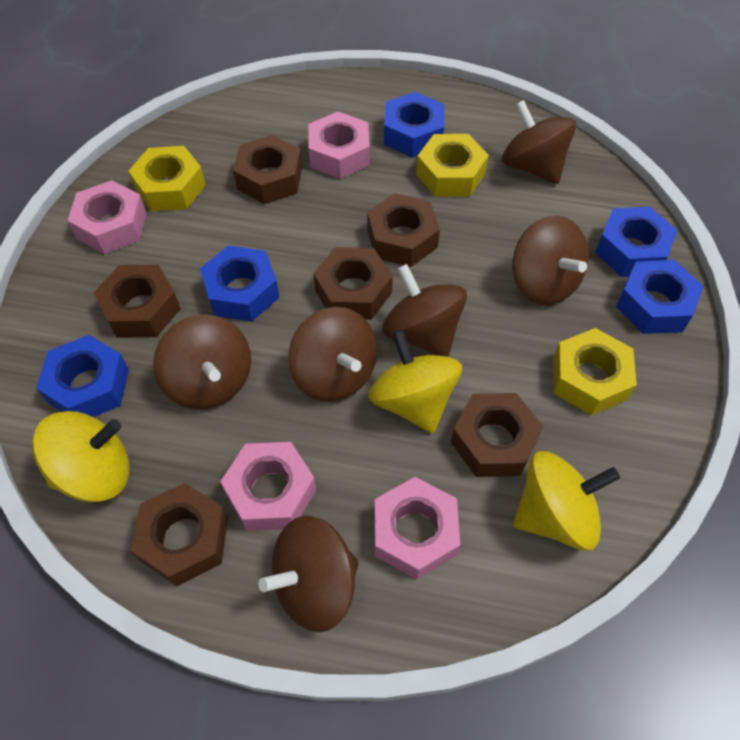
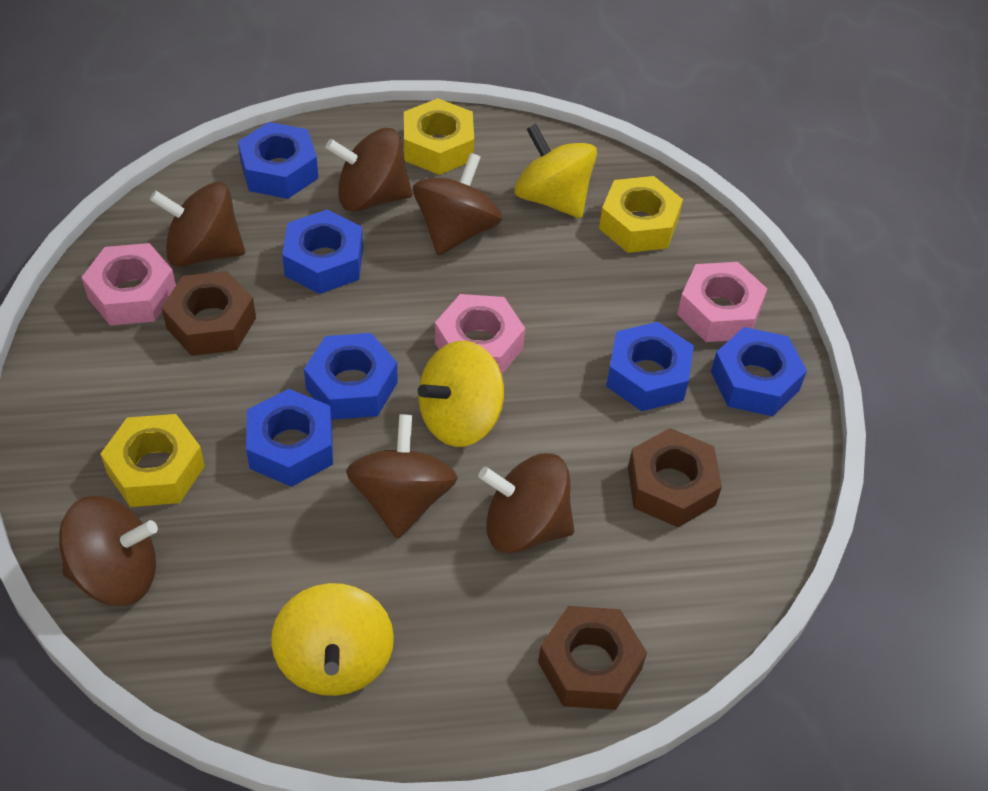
blue nut: [36,335,129,417] [200,245,279,322] [384,92,444,158] [595,207,677,277] [616,260,704,334] = 5 -> [238,122,318,199] [246,389,333,487] [282,210,363,294] [304,333,398,420] [606,322,694,411] [711,327,807,416] = 6
brown nut: [94,264,181,338] [131,483,228,586] [233,135,302,204] [313,247,393,320] [367,193,440,267] [451,393,544,477] = 6 -> [162,271,256,356] [538,606,647,710] [628,428,722,527] = 3
pink nut: [67,180,147,254] [220,442,316,531] [308,112,370,179] [375,477,460,579] = 4 -> [81,243,176,326] [435,294,525,374] [677,262,767,342] = 3

